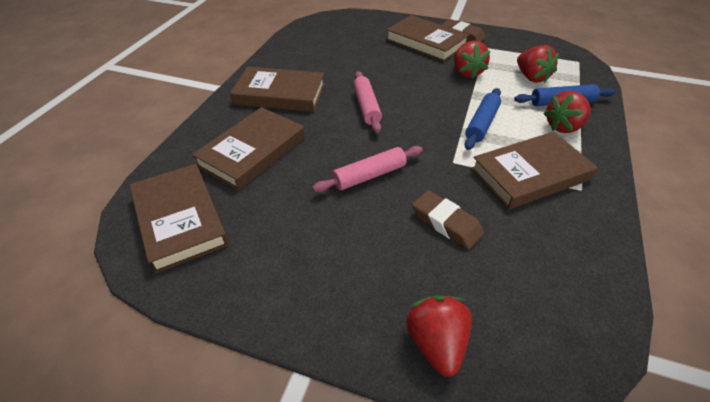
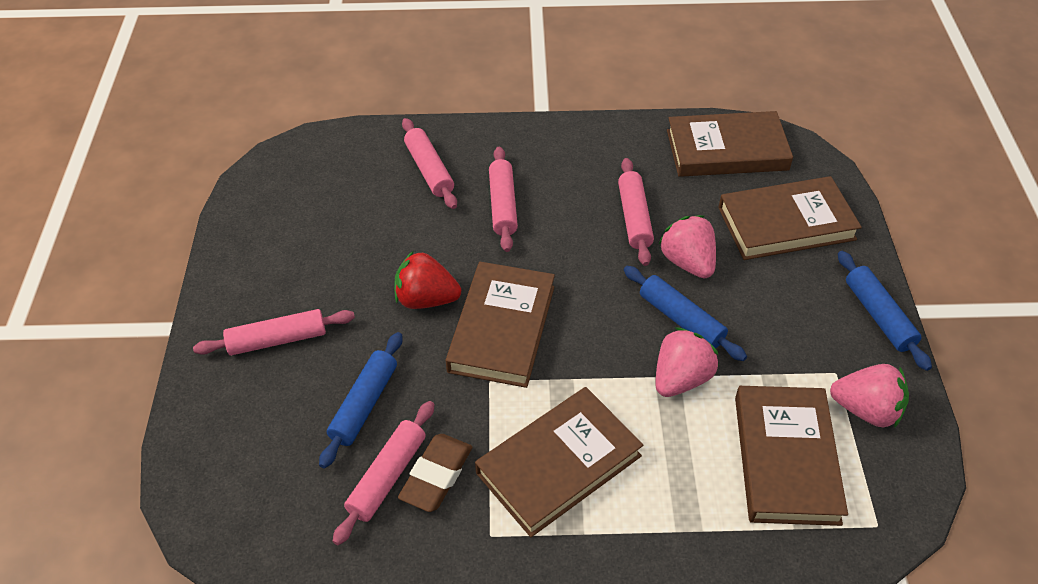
blue rolling pin: [464,88,501,150] [514,84,616,106] = 2 -> [319,332,402,468] [624,266,747,361] [838,251,932,371] = 3
brown eraser: [412,190,484,249] [442,19,486,42] = 2 -> [398,434,472,512] = 1
pink rolling pin: [312,146,423,192] [353,71,382,133] = 2 -> [193,309,355,355] [332,401,434,545] [402,118,457,209] [489,147,518,252] [618,158,654,266] = 5
pink strawberry: none = 0 -> [656,327,718,397] [659,215,716,279] [830,364,909,428] = 3
red strawberry: [406,295,472,377] [454,41,490,78] [517,45,559,83] [543,91,591,133] = 4 -> [394,251,461,309] = 1

